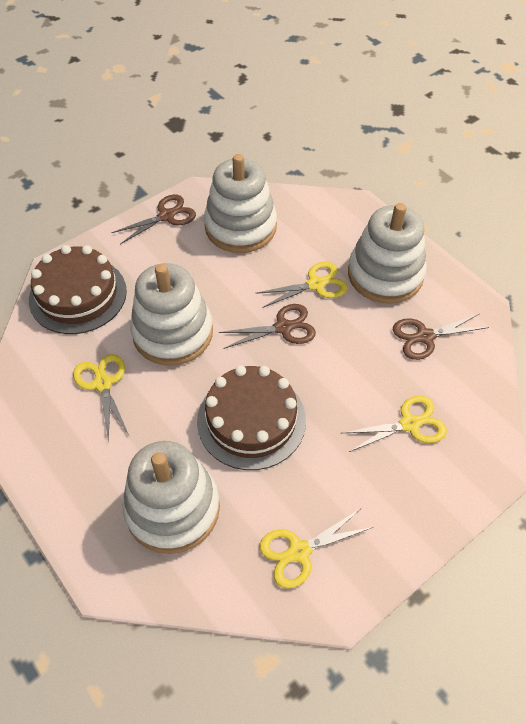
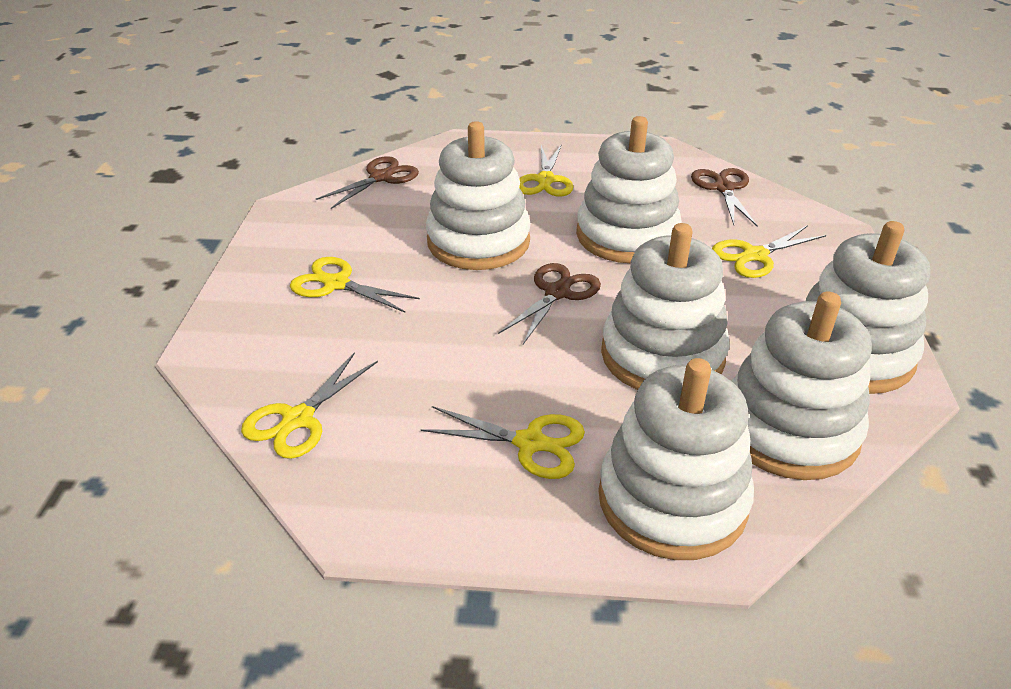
brown cake: [29,245,127,334] [197,365,306,470] = 2 -> none = 0
white stacking toy: [122,441,220,554] [130,263,213,365] [204,154,277,253] [348,203,427,303] = 4 -> [426,121,531,270] [576,116,682,263] [598,358,754,560] [601,223,729,390] [732,292,872,480] [806,221,930,394] = 6
yellow scissors: [73,354,130,443] [255,262,348,308] [260,509,373,589] [343,396,447,452] = 4 -> [241,352,378,459] [290,257,420,312] [420,406,585,479] [519,144,574,197] [712,225,826,278] = 5

